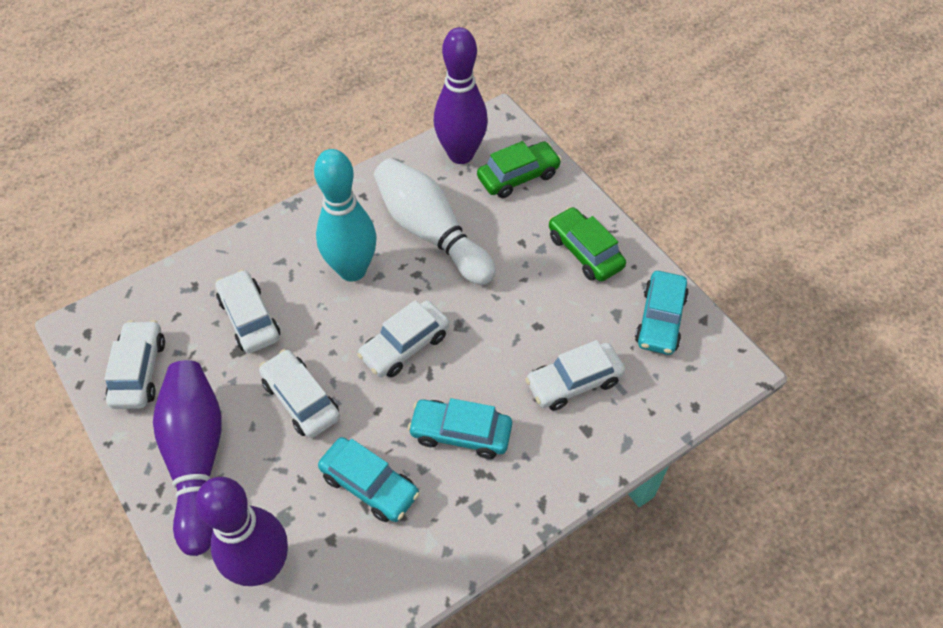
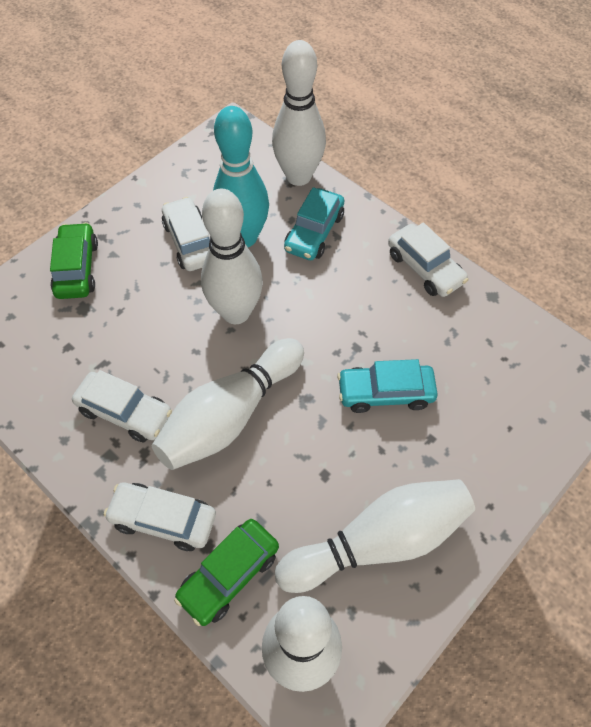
purple bowling pin: [153,360,222,556] [195,477,288,586] [434,27,488,164] = 3 -> none = 0
turquoise car: [318,437,420,522] [408,398,512,459] [635,271,689,355] = 3 -> [284,187,344,260] [337,359,438,413] = 2
white bowling pin: [374,158,496,285] = 1 -> [152,338,304,470] [201,189,263,324] [262,596,342,692] [272,40,326,186] [275,479,475,593] = 5
white car: [104,320,165,409] [215,269,280,353] [259,349,340,438] [357,300,449,377] [525,340,625,411] = 5 -> [72,370,172,442] [104,482,216,551] [162,197,210,271] [388,222,468,297] = 4

